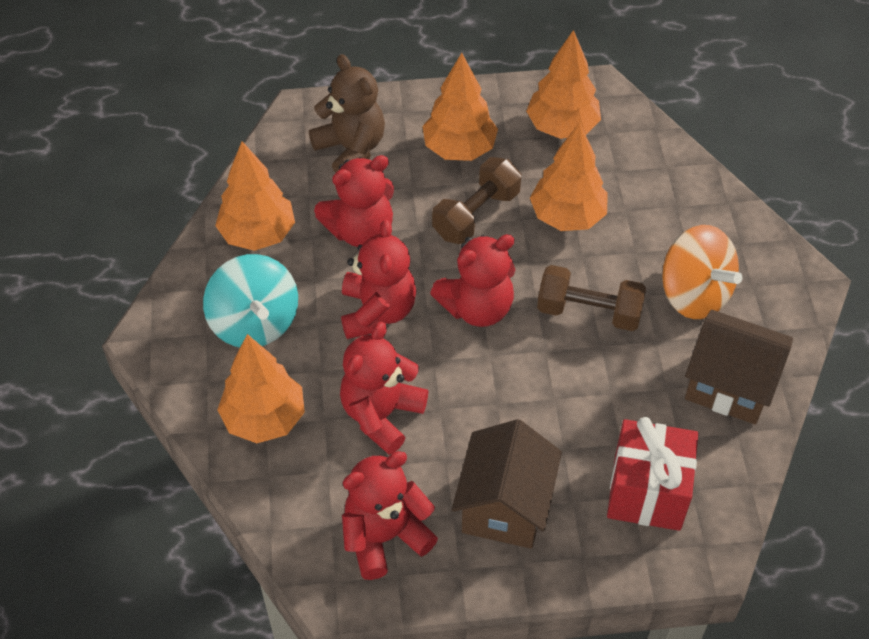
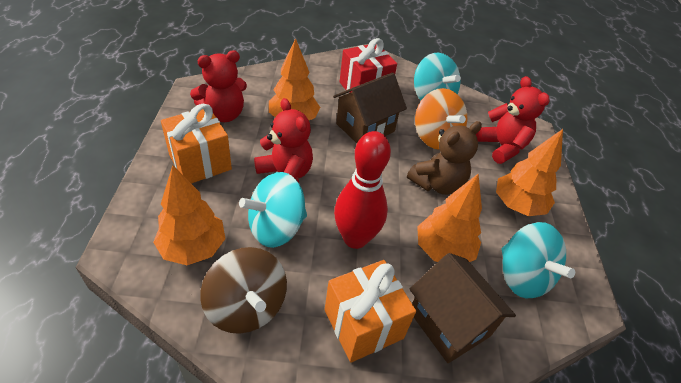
brown dumbbell: [432,157,521,244] [537,265,646,331] = 2 -> none = 0
brown spinning top: none = 0 -> [200,247,287,334] = 1
orange gift: none = 0 -> [161,104,232,184] [325,260,416,363] = 2
orange tree: [215,141,295,251] [217,334,305,443] [422,53,498,161] [526,30,601,139] [530,123,608,231] = 5 -> [153,165,225,265] [269,38,320,120] [417,174,482,262] [496,129,563,216] = 4
red bowling pin: none = 0 -> [334,131,391,249] = 1
red teddy bear: [314,155,394,247] [340,322,428,455] [341,219,416,339] [342,451,438,580] [430,234,515,327] = 5 -> [190,50,247,122] [254,98,313,183] [476,76,550,164] = 3
turquoise spinning top: [203,254,298,347] = 1 -> [239,172,307,248] [414,53,461,100] [501,222,575,298] = 3

